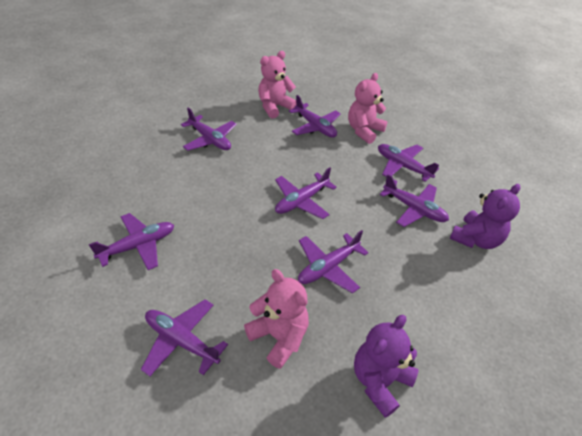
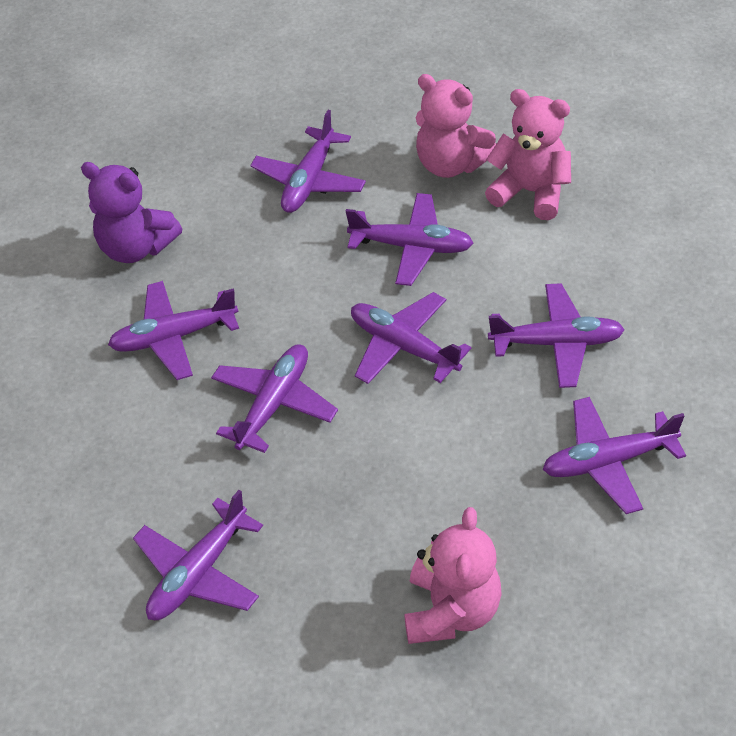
purple teddy bear: [354,315,419,418] [450,184,520,249] = 2 -> [81,162,182,263] = 1

